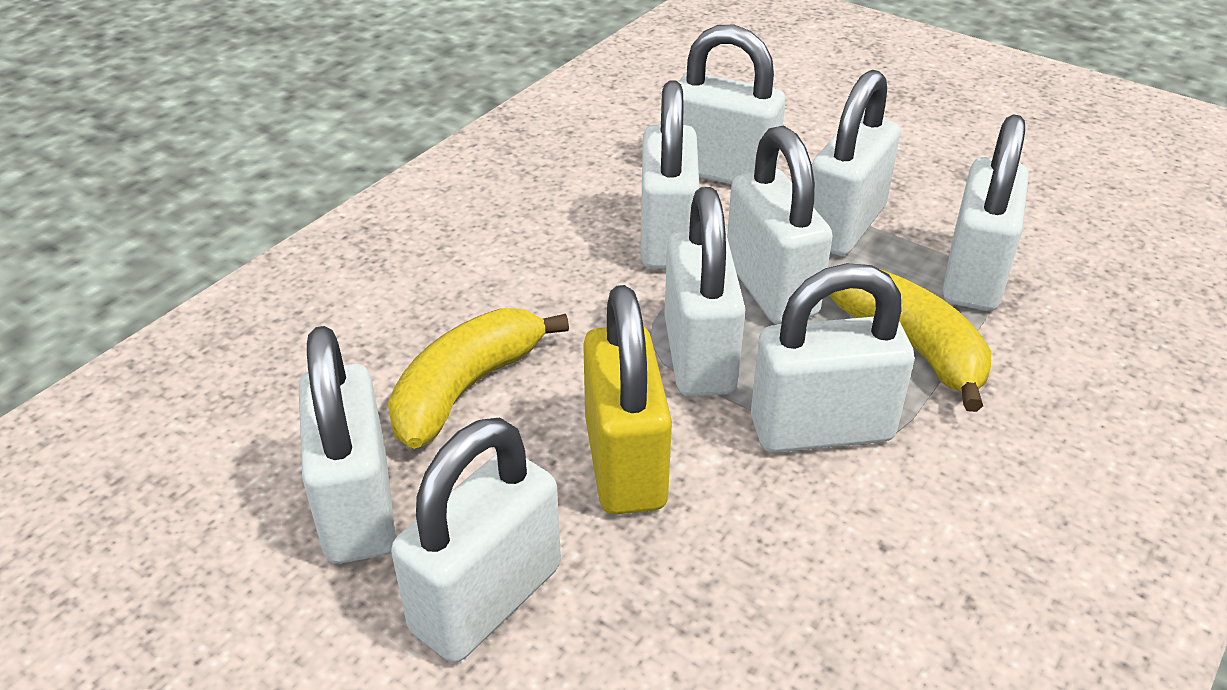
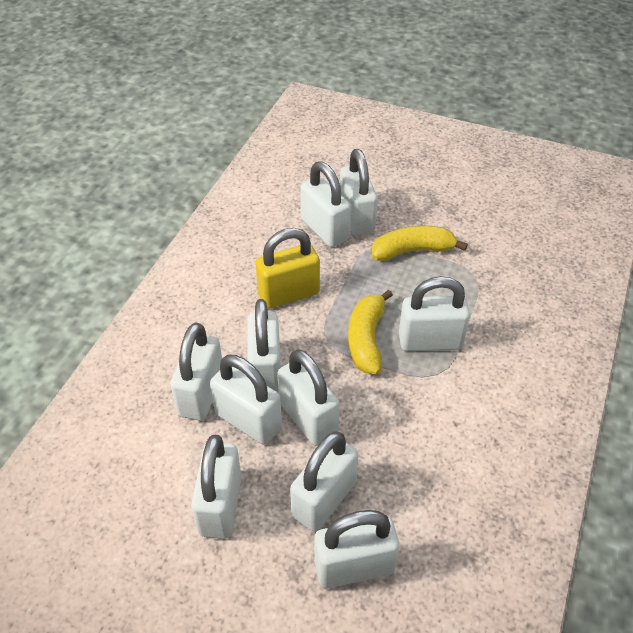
white padlock: [299,326,396,564] [391,418,561,663] [640,80,700,269] [664,187,746,396] [679,25,786,184] [727,126,833,324] [751,263,914,453] [812,70,900,256] [943,114,1029,311] = 9 -> [170,322,222,421] [191,435,242,539] [210,355,282,445] [247,299,281,393] [277,349,340,446] [290,431,358,532] [300,161,351,247] [314,510,400,588] [340,149,378,235] [399,276,470,351] = 10

